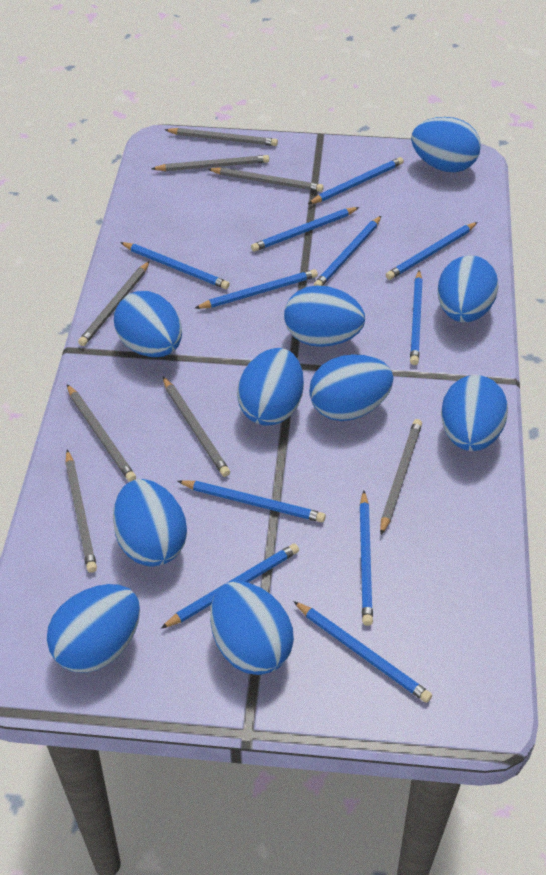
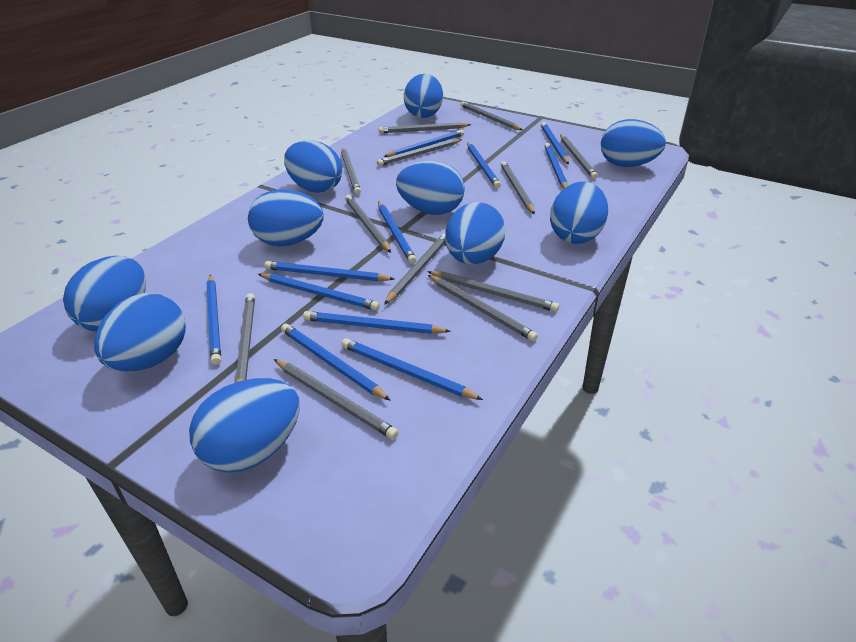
grey pencil: [65,450,97,573] [67,384,136,482] [78,261,150,346] [151,155,269,171] [163,377,230,477] [165,128,278,146] [208,167,324,192] [380,419,422,535] = 8 -> [235,293,255,383] [274,359,399,439] [341,147,361,195] [345,195,391,253] [377,139,462,166] [379,122,471,133] [384,234,446,305] [427,271,559,312] [428,275,538,342] [461,102,523,130] [500,161,535,214] [560,134,598,179] = 12

